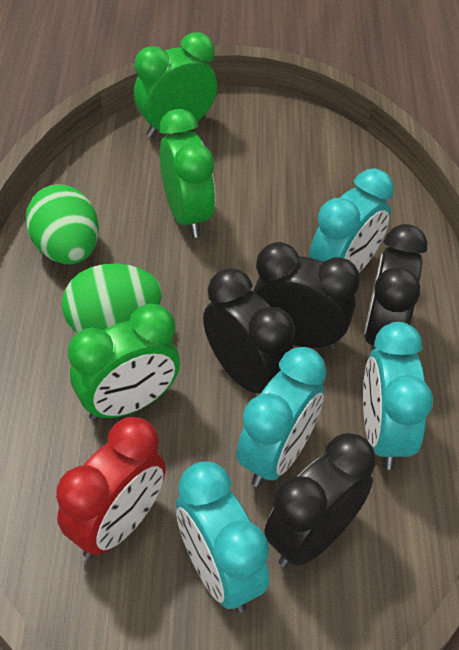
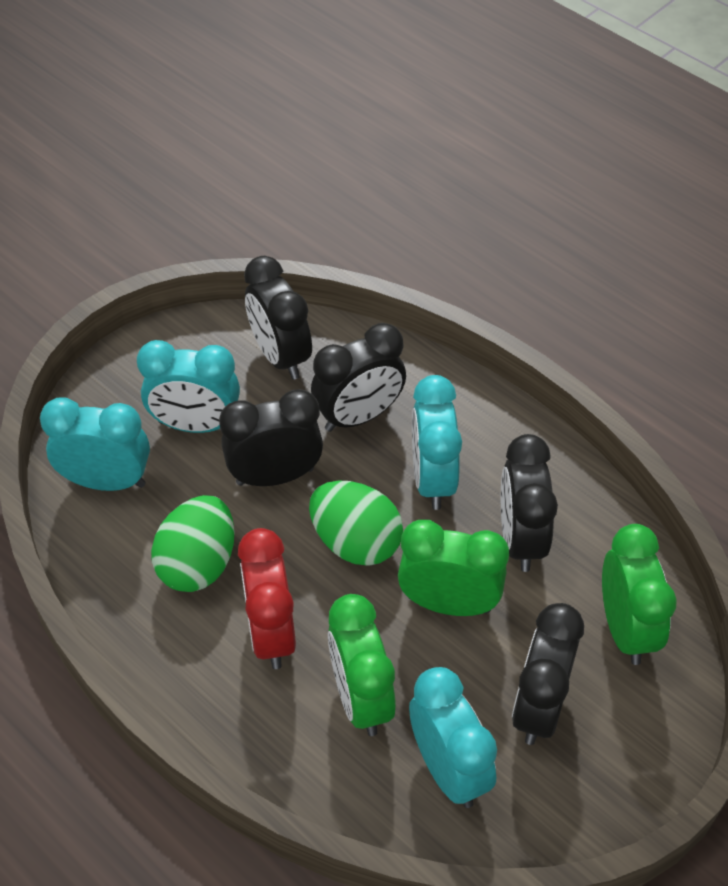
black clock: [203,268,295,393] [253,242,360,349] [264,433,376,568] [364,224,428,345] = 4 -> [219,389,323,486] [244,256,312,380] [311,323,406,432] [501,434,558,572] [512,603,584,745] = 5

